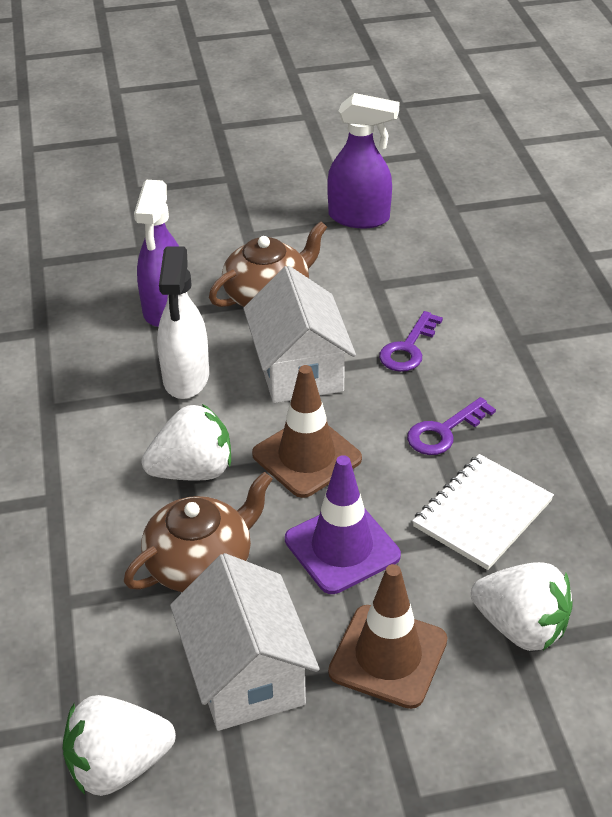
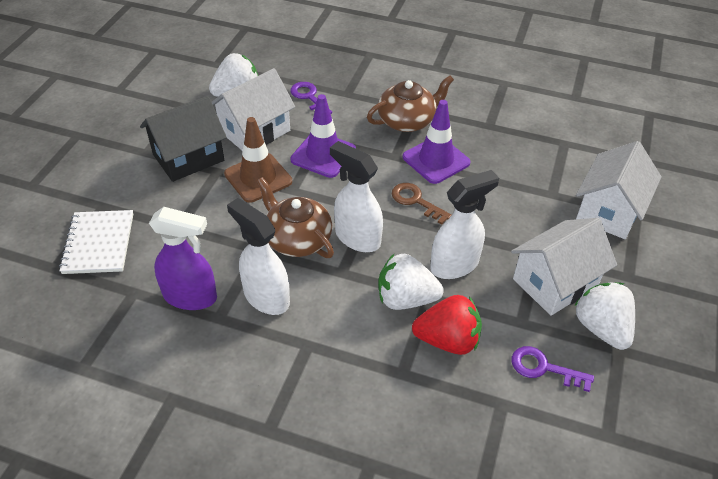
black house: none = 0 -> [140,96,227,182] = 1
brown key: none = 0 -> [392,183,452,225] = 1
brown traffic cone: [252,365,362,498] [328,564,447,709] = 2 -> [224,117,292,203] = 1
purple spray bottle: [134,180,179,327] [327,93,400,228] = 2 -> [149,207,217,310] = 1
purple traffic cone: [285,455,401,594] = 1 -> [290,94,356,178] [403,100,471,184] = 2
red strawberry: none = 0 -> [412,295,482,355] = 1
white house: [170,553,320,731] [243,266,356,403] = 2 -> [212,68,295,151] [511,218,617,316] [576,141,661,239] = 3
white spray bottle: [157,246,209,399] = 1 -> [227,198,290,315] [330,141,383,252] [430,170,499,279] = 3

